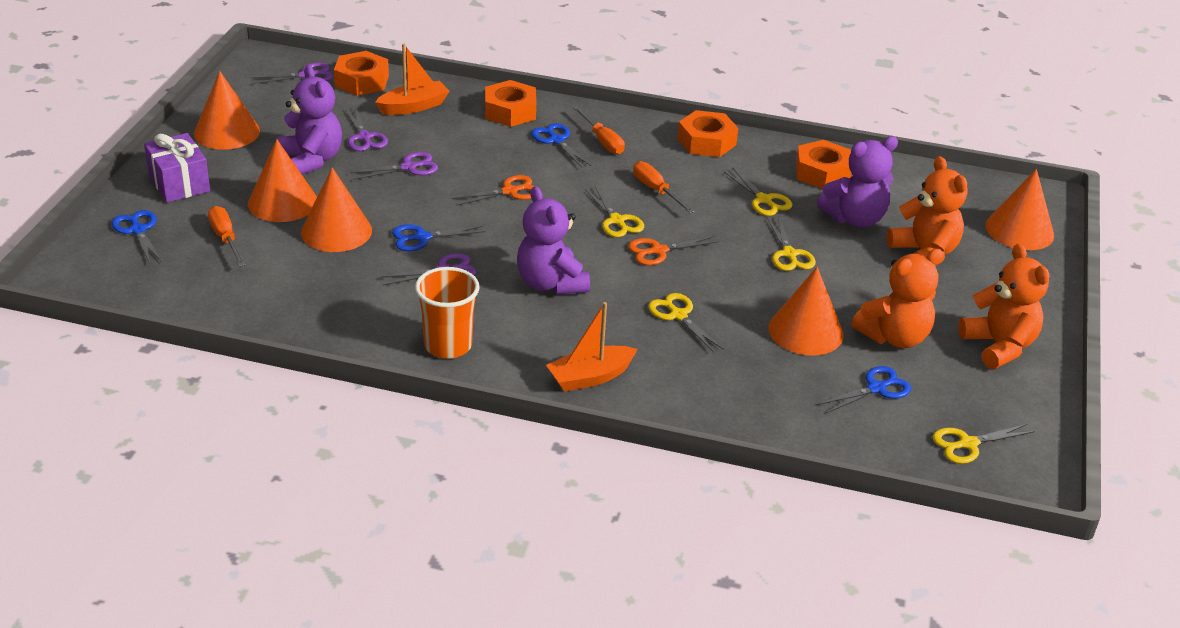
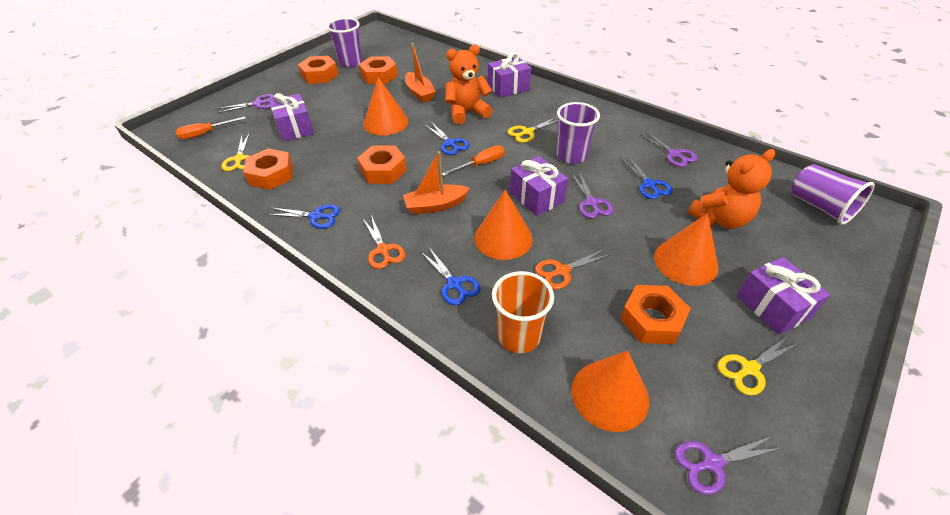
orange cone: [194,71,260,150] [248,139,317,222] [301,168,372,252] [768,267,844,355] [985,169,1054,250] = 5 -> [363,77,408,136] [474,190,533,260] [572,351,649,432] [654,213,718,286] = 4
orange nut: [334,51,389,96] [485,80,536,127] [677,110,738,157] [796,140,852,189] = 4 -> [244,148,293,190] [298,56,338,84] [357,145,407,184] [359,56,398,84] [620,285,691,344] = 5
orange screwdriver: [208,206,245,267] [573,106,625,154] [633,161,695,213] = 3 -> [175,117,246,139] [442,145,505,176] = 2
orange teddy bear: [851,249,943,348] [887,156,968,266] [958,244,1050,369] = 3 -> [445,45,493,124] [687,149,775,229] = 2
purple cup: none = 0 -> [327,18,362,67] [557,102,600,164] [791,164,875,225] = 3
purple gift: [144,133,210,203] = 1 -> [269,93,314,142] [488,53,531,98] [510,156,568,216] [736,257,830,335] = 4
purple teddy bear: [278,65,342,175] [517,186,590,295] [817,136,898,227] = 3 -> none = 0
yellow scissors: [585,186,644,237] [648,293,724,352] [724,168,792,216] [767,217,816,271] [932,424,1035,464] = 5 -> [222,134,249,171] [508,117,559,143] [718,336,799,396] = 3

